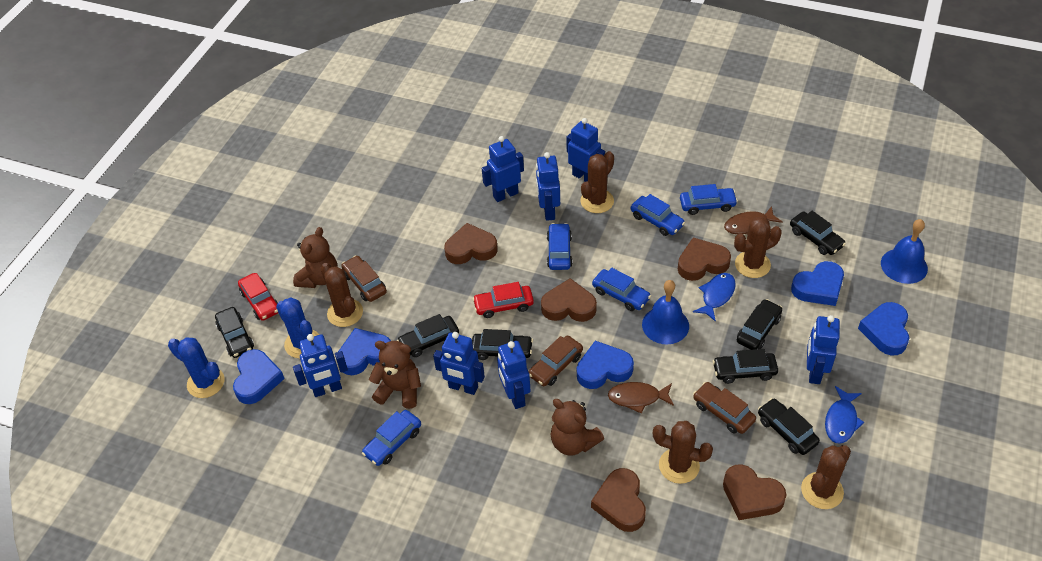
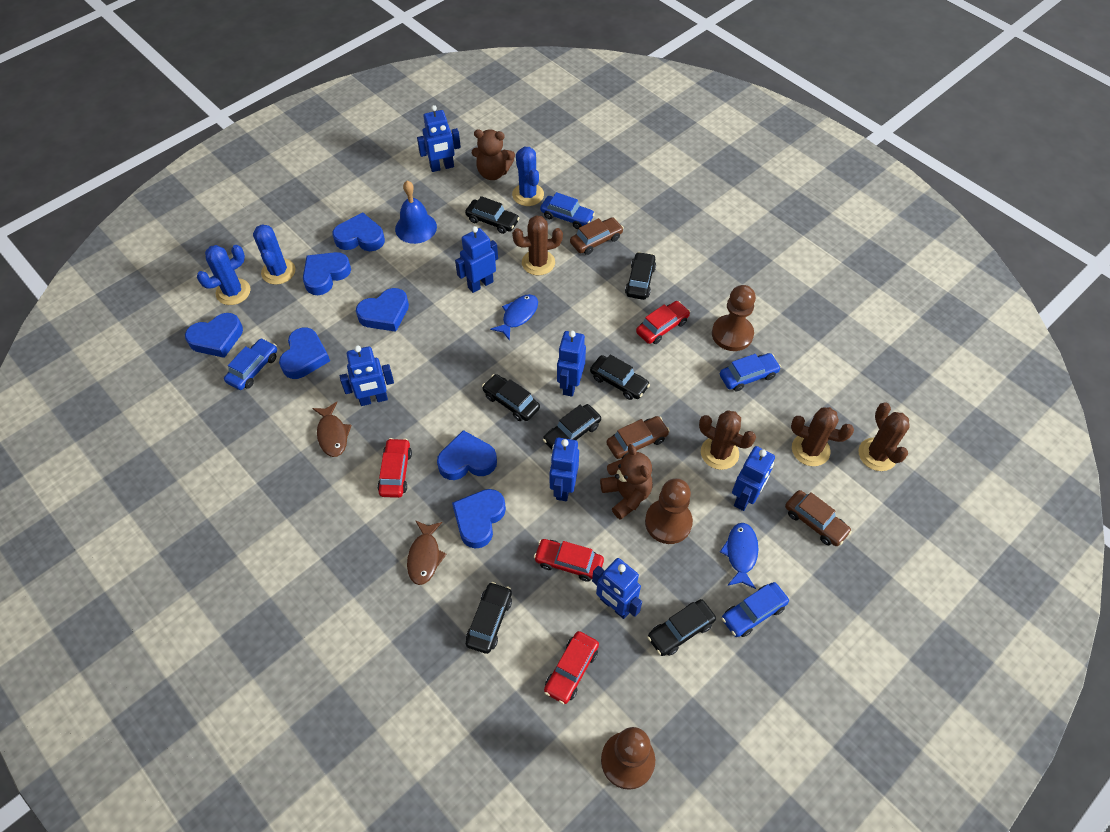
blue bell: [642,280,689,344] [881,219,928,284] = 2 -> [395,181,437,244] = 1
blue cactus: [168,337,225,398] [276,297,319,358] = 2 -> [197,245,251,305] [253,224,295,285] [512,147,544,206] = 3
blue car: [362,410,421,466] [547,223,573,270] [592,268,651,311] [631,194,685,236] [680,184,738,215] = 5 -> [224,338,277,390] [540,192,595,229] [720,353,781,391] [722,582,789,637] = 4
blue heart: [233,349,285,404] [338,328,391,375] [577,341,634,389] [791,261,844,306] [858,302,909,355] = 5 -> [185,313,243,358] [279,327,330,379] [303,252,351,295] [333,212,385,251] [356,288,409,332] [437,430,497,480] [452,489,506,549] = 7
brown cactus: [320,263,363,327] [581,151,614,213] [653,421,713,484] [734,217,782,278] [801,445,851,509] = 5 -> [512,215,563,275] [699,410,756,470] [791,407,854,466] [859,402,910,471] = 4
brown heart: [444,223,498,264] [541,278,597,322] [591,468,646,532] [678,237,731,281] [723,464,786,520] = 5 -> none = 0
brown pawn: none = 0 -> [601,727,655,790] [645,478,693,544] [712,285,756,351] = 3
brown teddy bear: [293,227,338,288] [369,341,421,409] [550,399,604,456] = 3 -> [472,129,515,180] [600,444,653,520] = 2
red car: [238,273,278,321] [473,282,534,318] = 2 -> [377,438,412,498] [534,539,604,582] [544,631,599,704] [636,301,690,344] = 4

